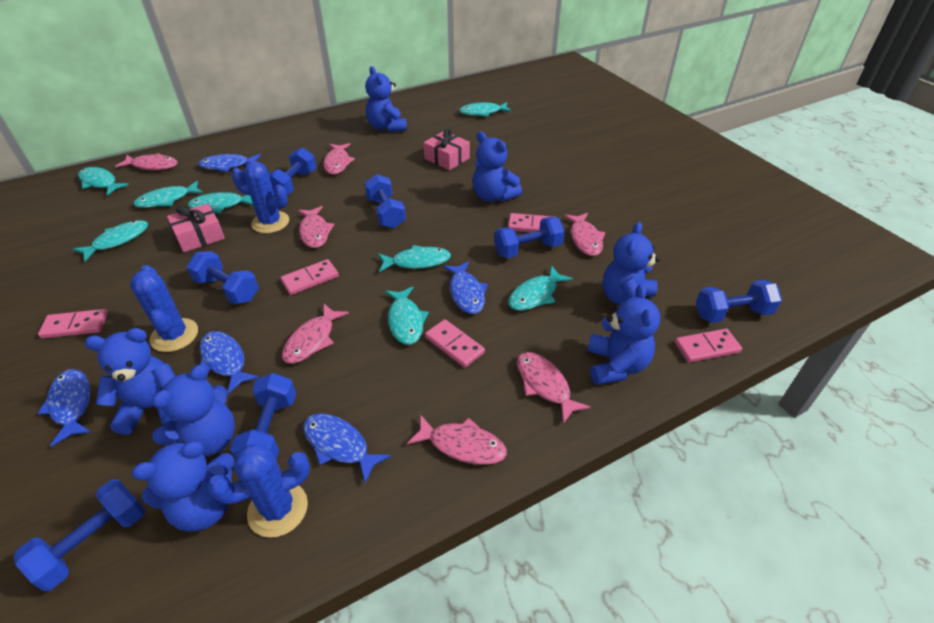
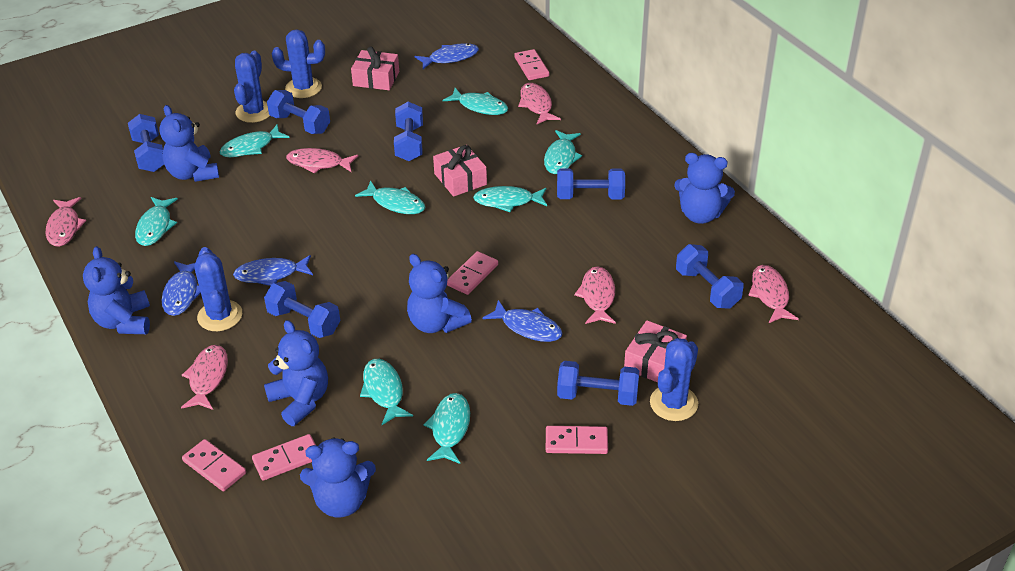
blue cactus: [130,265,198,352] [207,444,310,538] [232,161,289,233] = 3 -> [194,247,242,331] [234,51,270,123] [272,29,325,98] [650,338,698,421] = 4
blue fish: [37,369,92,447] [198,154,261,172] [200,331,259,394] [303,413,391,484] [443,261,488,314] = 5 -> [162,261,201,316] [233,255,313,286] [414,43,479,69] [483,300,563,342] = 4
blue teddy bear: [85,328,176,435] [132,441,235,532] [152,364,235,457] [365,66,407,132] [473,132,522,202] [587,284,660,385] [603,222,660,304] = 7 -> [83,246,150,334] [159,105,219,182] [264,320,328,426] [300,437,376,517] [407,254,472,333] [674,153,735,224] = 6
pink fish: [115,153,178,170] [282,304,349,364] [298,206,334,248] [323,143,355,175] [407,414,507,465] [517,352,591,424] [564,213,605,256] = 7 -> [46,197,86,247] [181,345,228,410] [286,148,358,174] [518,83,561,125] [574,266,616,324] [748,265,799,323] = 6
pink gift: [167,203,225,252] [423,128,470,170] = 2 -> [351,46,399,90] [433,145,487,197] [624,320,687,382] = 3

